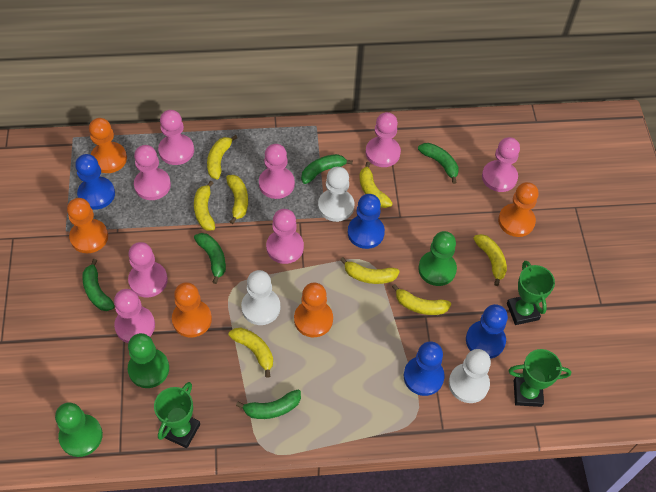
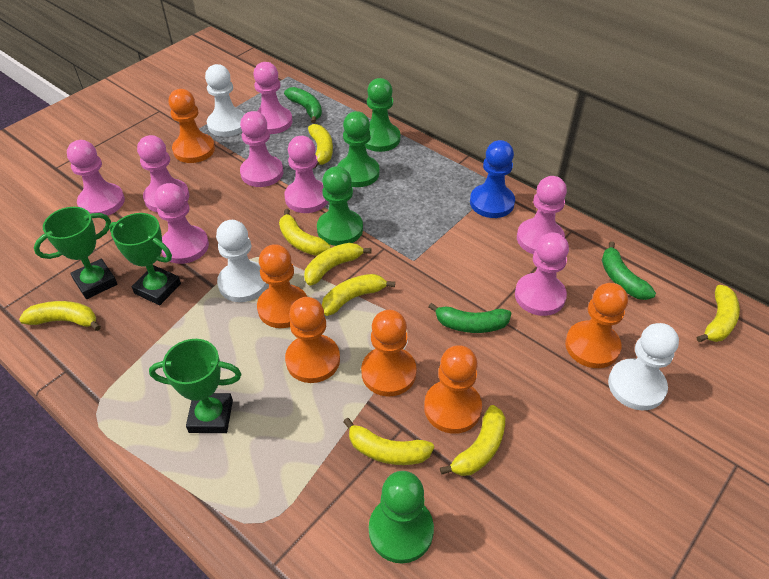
blue pawn: [75,154,115,210] [348,194,385,249] [404,341,445,396] [466,304,508,359] = 4 -> [470,140,515,218] = 1
green banana: [82,259,115,311] [194,233,226,284] [236,390,301,419] [301,154,353,184] [418,143,459,184] = 5 -> [284,87,322,124] [428,303,512,333] [602,241,656,300] = 3
green pawn: [55,402,103,457] [128,333,169,388] [418,231,457,286] = 3 -> [317,166,363,246] [338,111,380,187] [365,78,400,152] [369,471,434,564] = 4
orange pawn: [67,198,108,253] [89,118,127,173] [172,282,212,337] [294,283,333,337] [498,182,539,237] = 5 -> [169,89,215,163] [257,244,307,328] [285,297,340,383] [361,310,417,396] [424,345,482,434] [565,283,628,368] = 6

